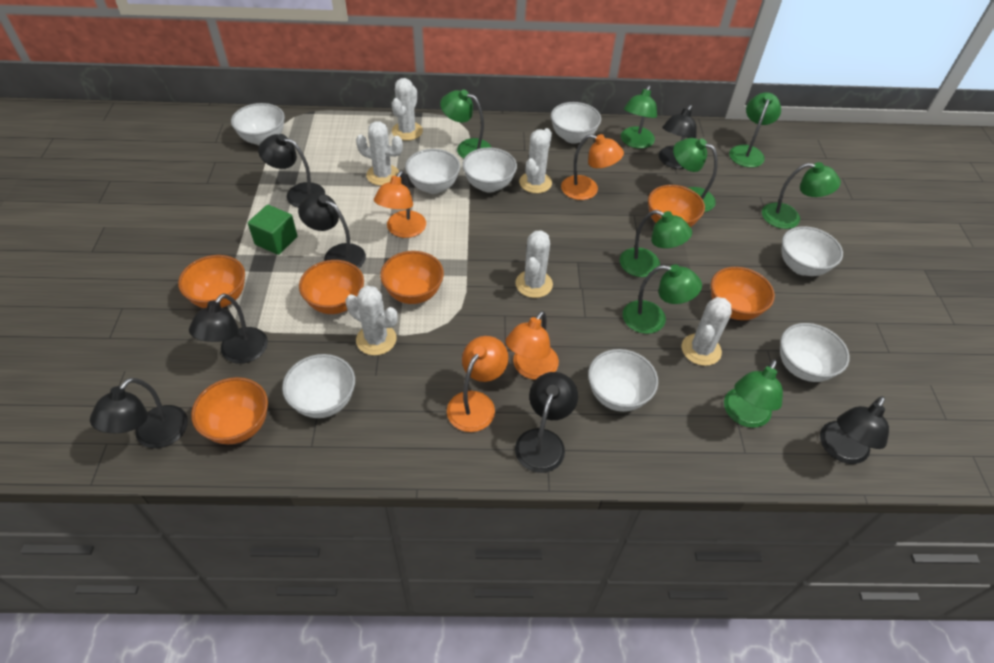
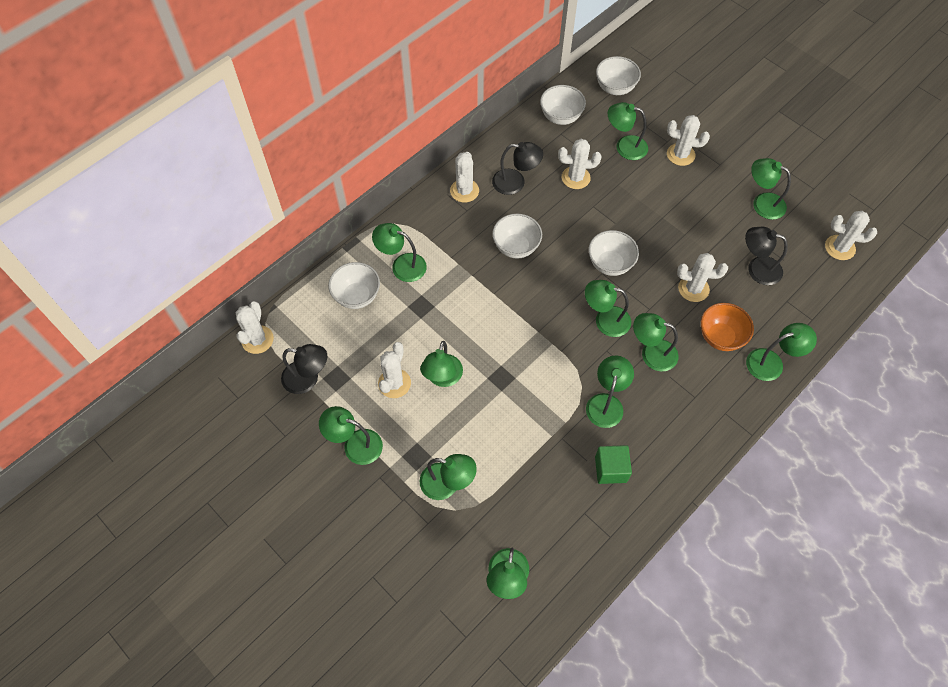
black lamp: [90,378,188,448] [189,293,268,364] [258,134,325,208] [298,193,366,268] [515,372,578,473] [659,105,697,169] [820,396,889,464] = 7 -> [281,344,327,394] [492,142,543,195] [745,227,788,285] = 3
green lamp: [440,90,492,159] [620,210,692,277] [621,86,657,149] [623,264,702,334] [673,138,718,212] [724,359,783,428] [729,92,781,168] [762,162,841,229] = 8 -> [319,406,383,465] [372,223,427,282] [420,341,463,387] [420,454,477,500] [487,548,529,599] [585,280,631,337] [586,356,634,428] [608,102,648,160] [633,313,679,372] [746,323,817,381] [751,158,791,220] = 11
orange bowl: [178,255,245,308] [191,377,268,444] [299,260,364,314] [380,251,444,304] [648,185,705,227] [711,267,775,320] = 6 -> [701,303,754,351] = 1
orange lamp: [374,171,426,238] [447,336,508,432] [505,311,559,380] [561,134,624,200] = 4 -> none = 0
white bowl: [231,103,285,146] [282,354,355,418] [405,149,460,194] [462,147,517,193] [551,102,601,144] [588,349,658,412] [780,323,850,382] [781,226,843,276] = 8 -> [328,262,380,309] [492,214,542,259] [540,85,586,125] [589,230,639,276] [596,56,641,95] = 5
white cactus: [346,286,398,355] [356,121,403,186] [392,78,423,141] [515,230,553,298] [519,128,552,193] [682,297,732,366] = 6 -> [236,301,274,354] [378,342,411,398] [450,152,479,203] [558,139,601,189] [667,115,710,166] [677,253,728,302] [825,211,877,260] = 7

